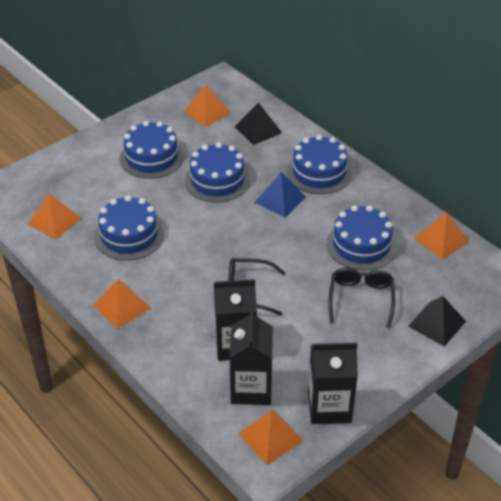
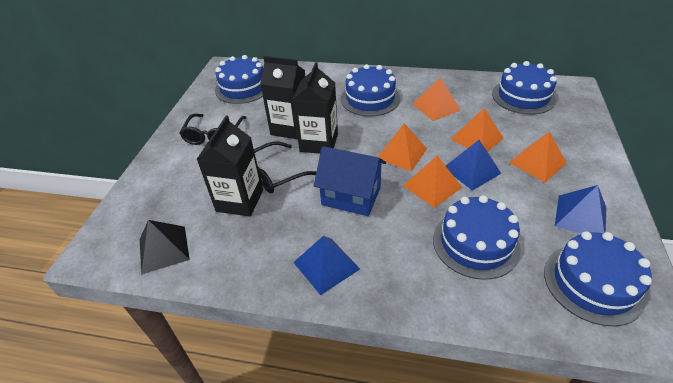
black pyramid: [235,102,282,145] [408,296,466,347] = 2 -> [140,220,190,274] = 1
blue house: none = 0 -> [314,146,386,216] = 1
blue pyramid: [254,172,306,217] = 1 -> [293,236,360,295] [446,140,502,191] [555,185,606,234] = 3

